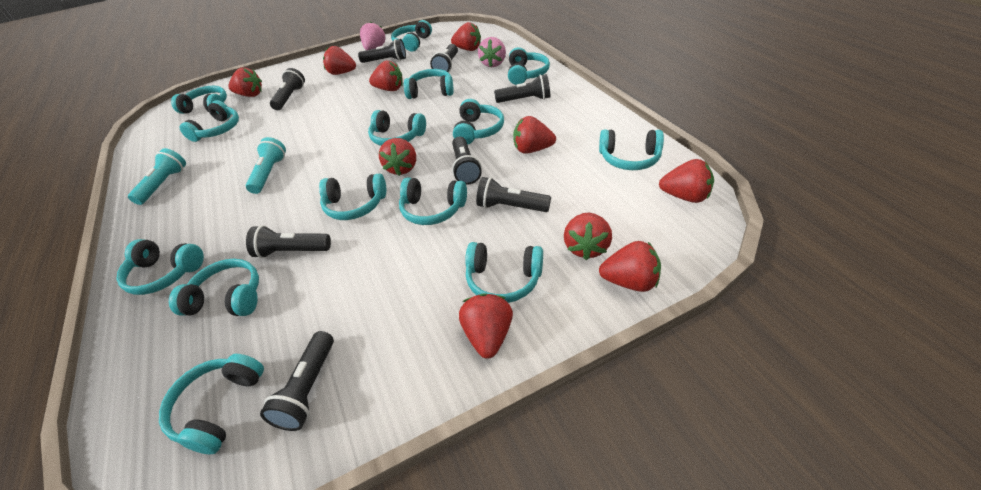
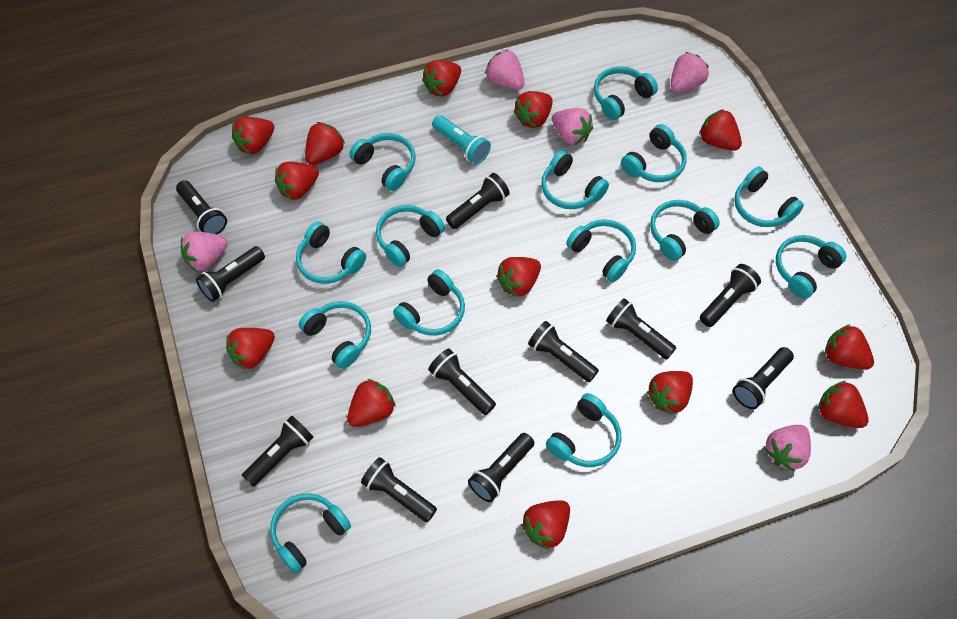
black flashlight: [246,225,331,258] [260,331,334,431] [270,68,305,110] [358,39,406,63] [430,44,458,72] [452,137,482,185] [476,177,551,212] [494,74,550,103] = 8 -> [176,180,227,234] [196,246,265,302] [242,415,313,487] [361,457,437,522] [428,349,496,415] [446,173,510,229] [468,433,534,502] [528,321,599,382] [606,298,676,359] [700,264,761,327] [733,347,794,409] = 11
pink strawberry: [360,22,386,50] [478,37,506,67] = 2 -> [181,232,228,271] [485,49,524,90] [552,108,593,145] [670,52,709,93] [764,425,811,472] = 5
red strawberry: [228,67,262,97] [323,46,356,75] [369,61,403,91] [379,138,416,176] [451,22,481,51] [459,294,513,359] [513,116,556,154] [564,213,612,260] [599,241,661,292] [659,159,714,203] = 10 -> [226,328,275,370] [232,117,274,154] [275,162,319,200] [305,122,345,165] [347,379,396,427] [422,60,461,97] [496,257,541,297] [513,91,553,128] [521,500,570,550] [647,371,693,415] [699,109,742,151] [818,381,869,428] [825,324,874,370] = 13
turquoise flashlight: [128,148,186,205] [246,137,286,194] = 2 -> [432,115,491,164] = 1

